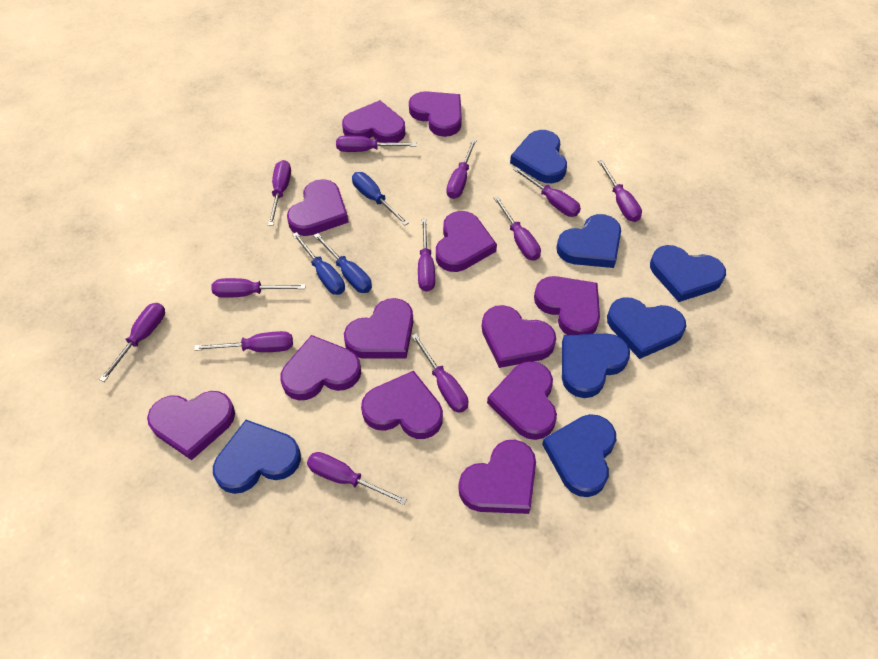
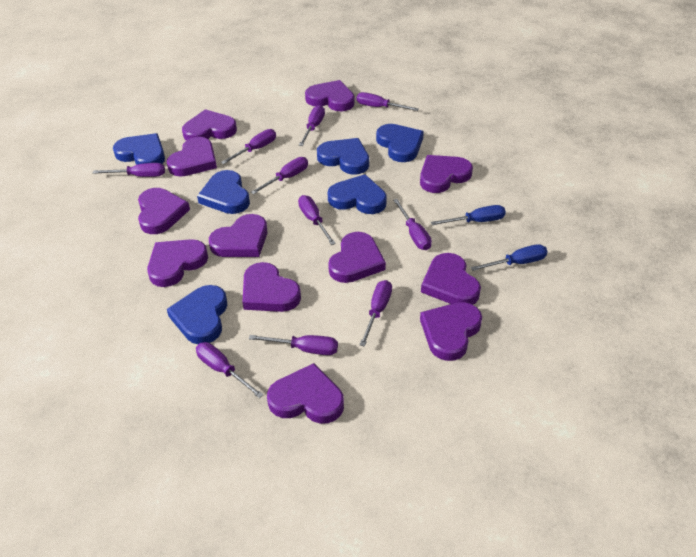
blue heart: [213,420,301,494] [510,130,567,183] [542,414,616,497] [556,214,621,268] [562,334,630,398] [607,297,686,359] [650,245,726,302] = 7 -> [113,133,165,165] [167,285,227,344] [197,170,250,214] [317,138,369,175] [328,174,387,214] [376,124,424,162] = 6
blue screwdriver: [292,232,345,295] [313,233,372,293] [352,172,409,226] = 3 -> [431,205,506,225] [471,244,548,271] = 2
purple screwdriver: [99,303,165,382] [194,331,293,352] [212,278,306,298] [268,160,291,226] [307,452,407,505] [336,135,417,152] [412,333,468,413] [418,219,435,292] [447,139,477,199] [494,196,541,261] [513,167,581,217] [598,160,642,222] = 12 -> [93,163,165,177] [196,342,264,398] [221,129,276,164] [249,335,338,355] [251,157,308,194] [298,195,336,245] [299,105,325,146] [357,92,419,111] [360,280,392,347] [393,199,432,250] = 10

